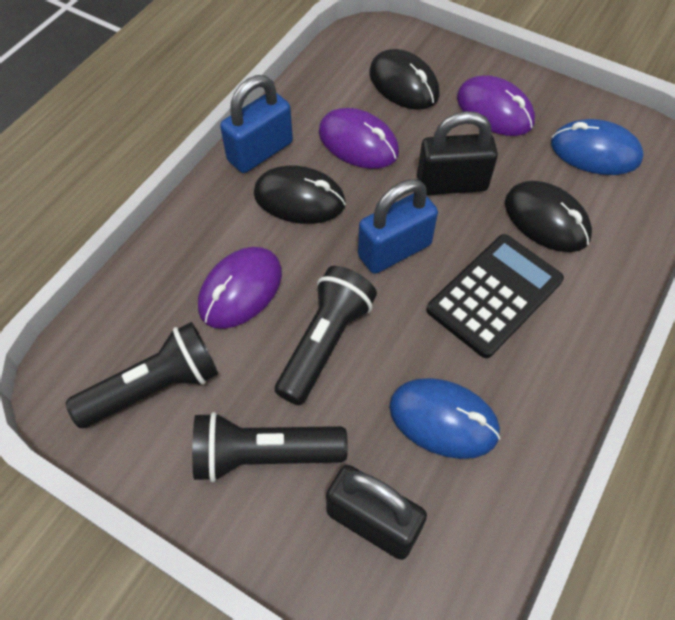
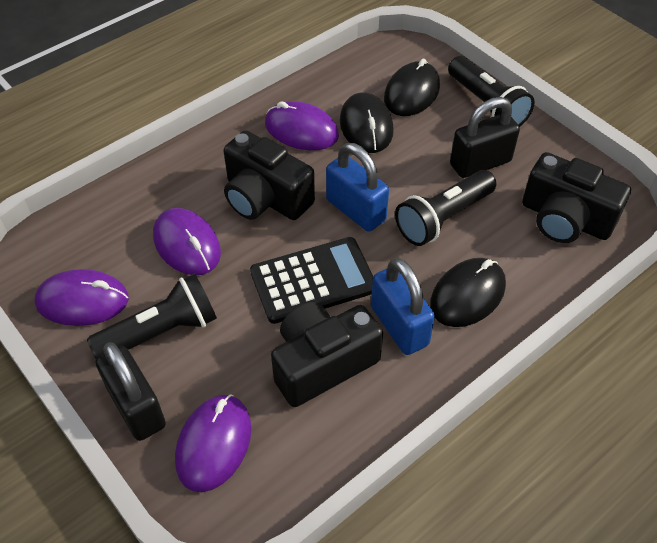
black camera: none = 0 -> [224,130,315,220] [271,302,383,407] [522,152,631,243] = 3
blue mouse: [389,378,500,459] [551,119,644,175] = 2 -> none = 0
purple mouse: [198,247,282,329] [319,108,399,169] [457,75,535,136] = 3 -> [35,269,129,326] [153,208,221,275] [175,394,252,492] [265,101,339,150] = 4

